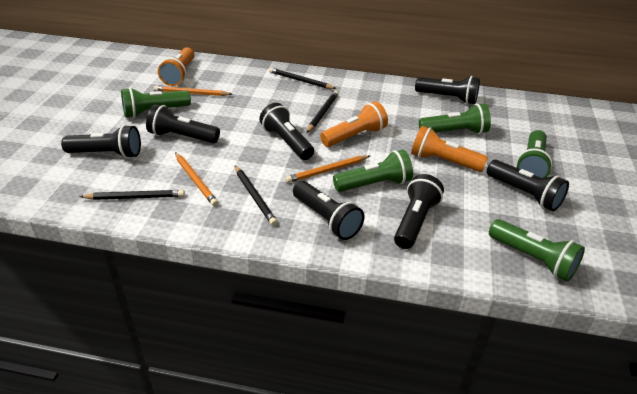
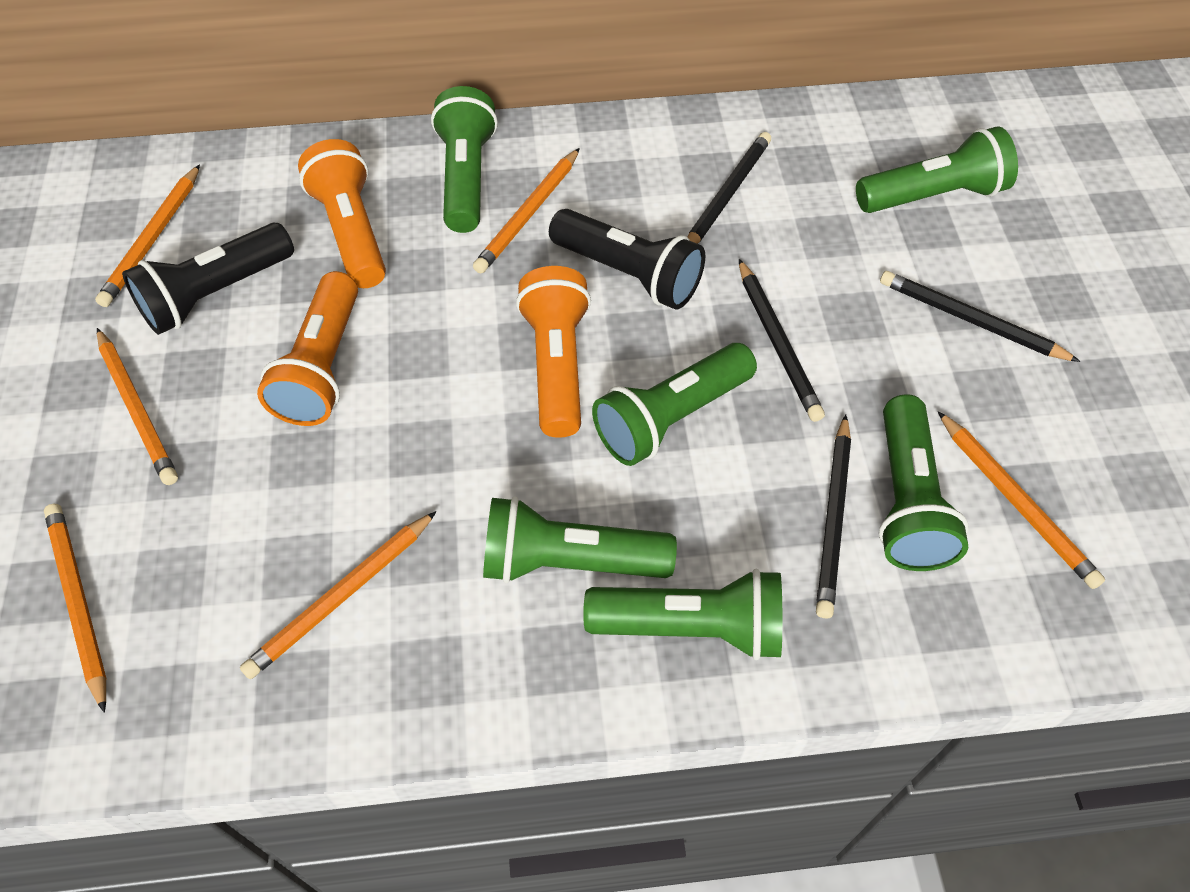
black flashlight: [61,125,141,158] [146,104,220,143] [259,103,314,160] [293,181,365,240] [394,174,444,249] [415,76,480,105] [487,160,569,212] = 7 -> [122,223,294,335] [549,209,705,310] = 2
green flashlight: [121,87,191,118] [333,150,413,192] [419,104,491,134] [489,219,585,282] [516,130,553,178] = 5 -> [431,86,498,233] [483,497,677,583] [583,569,782,660] [592,343,757,466] [856,126,1018,213] [879,394,969,571] = 6
orange pencil: [154,86,232,96] [175,152,218,206] [285,155,370,183] = 3 -> [44,504,106,713] [95,164,200,307] [97,328,178,485] [240,511,436,679] [473,148,580,274] [938,411,1105,589] = 6

